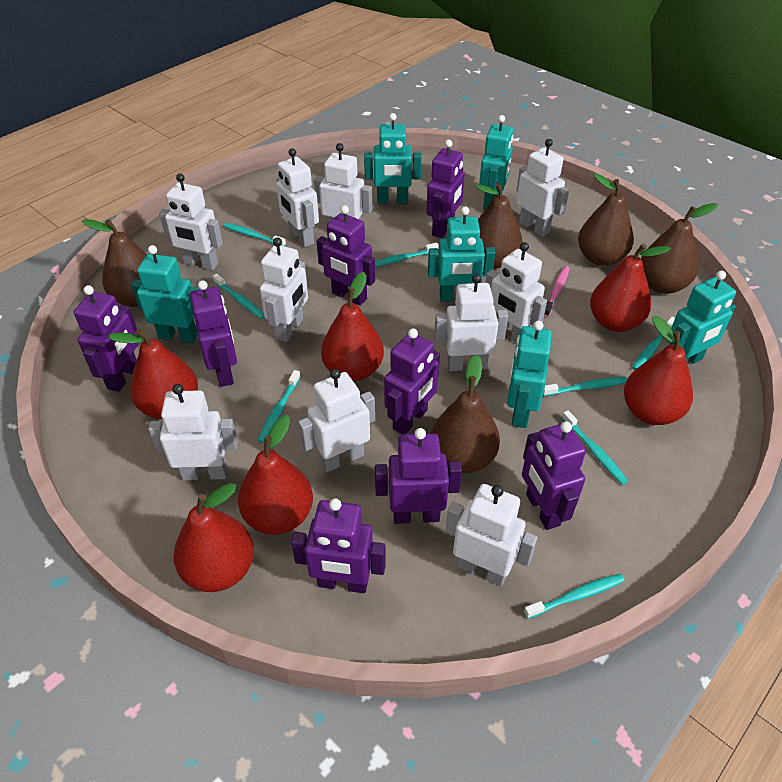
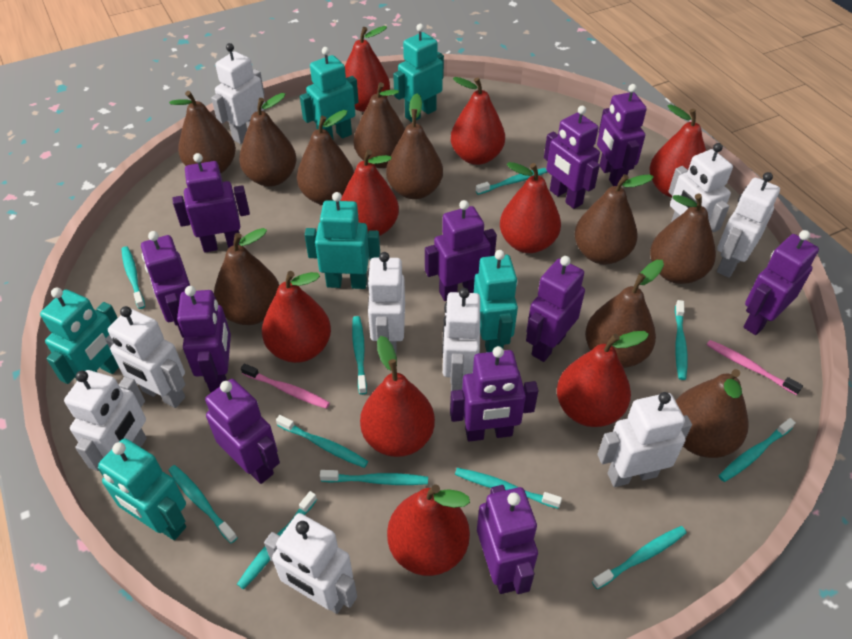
brown pear: [82,219,147,307] [431,354,500,473] [476,183,522,268] [578,173,634,266] [641,203,718,294] = 5 -> [169,91,236,173] [214,228,279,325] [239,93,297,186] [297,110,354,205] [353,82,405,168] [386,93,443,199] [574,174,654,264] [585,260,664,368] [650,194,716,284] [676,369,749,458] = 10
pink toothbrush: [544,266,570,317] = 1 -> [241,364,330,409] [707,340,803,395] = 2
purple robot: [74,285,139,392] [190,280,237,387] [291,498,386,593] [317,205,375,306] [375,428,462,524] [384,328,440,435] [426,140,465,238] [522,421,586,530] = 8 -> [141,231,190,338] [172,153,250,253] [177,286,231,392] [205,379,280,484] [425,200,497,301] [450,346,538,442] [477,485,538,594] [526,256,585,362] [544,106,600,209] [597,84,647,186] [743,230,819,335] = 11
red pear: [108,328,198,419] [173,483,254,592] [238,415,313,534] [321,272,384,381] [590,244,671,332] [624,316,693,425] = 6 -> [262,271,331,363] [341,150,399,236] [345,26,390,112] [360,336,435,457] [387,484,470,576] [451,77,505,165] [500,162,561,253] [557,331,649,427] [650,104,706,197] = 9
turquoise toothbrush: [212,273,265,319] [223,223,286,246] [257,370,301,443] [375,242,439,267] [524,574,625,619] [543,377,627,396] [562,410,629,485] [632,316,675,370] = 8 -> [121,246,145,309] [168,465,238,543] [237,491,317,589] [276,415,368,468] [320,470,428,485] [352,316,367,395] [455,468,562,509] [476,168,547,195] [592,526,687,589] [675,300,687,380] [719,418,796,482] = 11
white robot: [148,384,238,480] [159,174,223,270] [260,237,308,342] [276,148,319,247] [298,369,375,472] [314,143,372,224] [434,274,508,371] [446,484,538,586] [485,242,547,343] [516,139,569,237] = 10 -> [64,370,147,471] [105,306,185,408] [211,43,265,144] [264,513,357,614] [367,252,405,353] [442,288,480,391] [598,392,692,487] [668,143,733,232] [717,172,780,278] = 9

